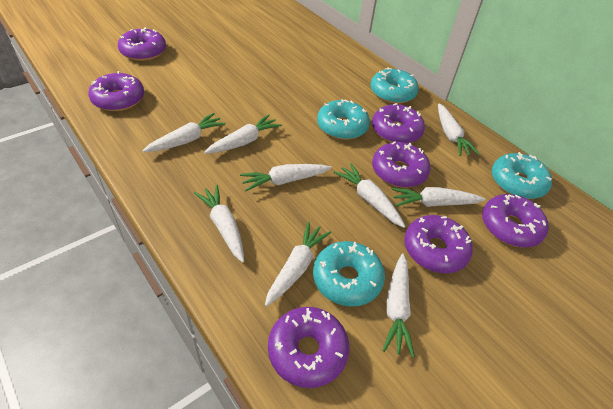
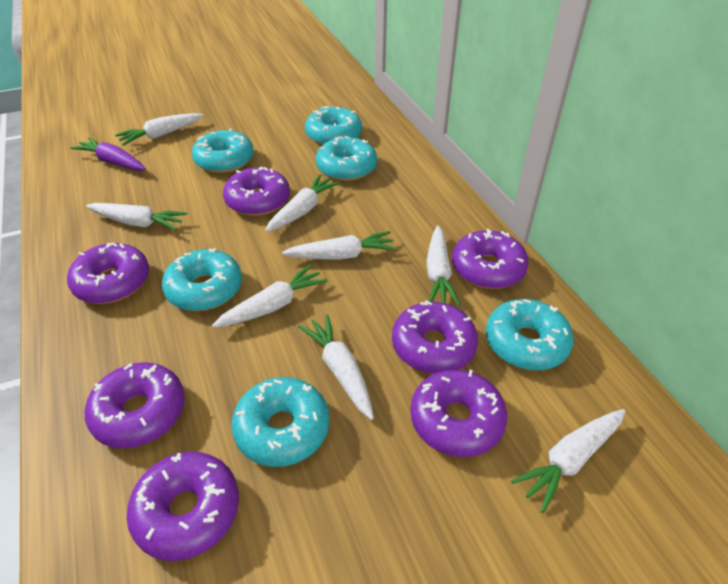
purple carrot: none = 0 -> [71,137,146,171] = 1
turquoise donut: [313,241,385,307] [317,99,370,140] [371,68,419,104] [492,152,552,199] = 4 -> [162,248,242,311] [192,128,254,173] [231,377,329,467] [305,106,362,145] [316,136,377,181] [486,299,574,370] = 6
white carrot: [143,113,226,152] [194,185,244,262] [204,114,282,154] [240,164,332,191] [265,221,331,307] [334,163,405,228] [382,254,415,357] [392,187,486,207] [438,104,480,156] = 9 -> [86,203,187,231] [115,113,204,146] [212,264,328,328] [265,174,340,232] [282,231,396,260] [298,314,374,420] [426,226,460,306] [511,409,625,513] = 8

